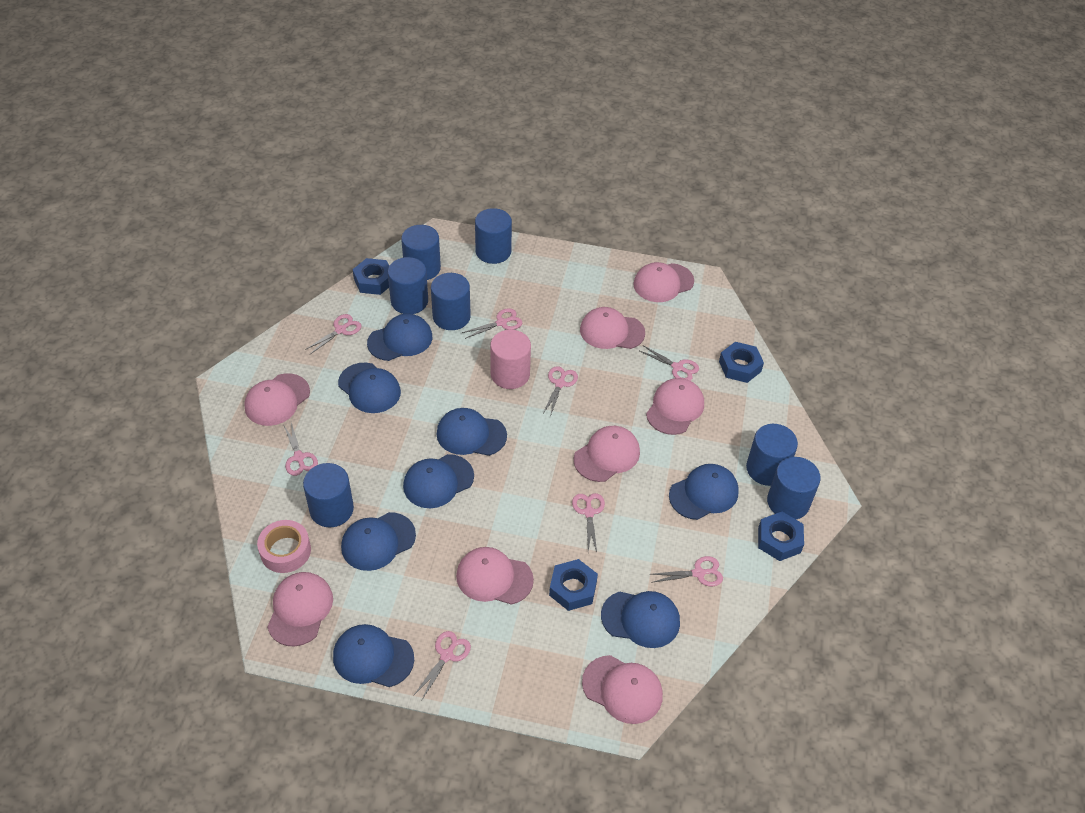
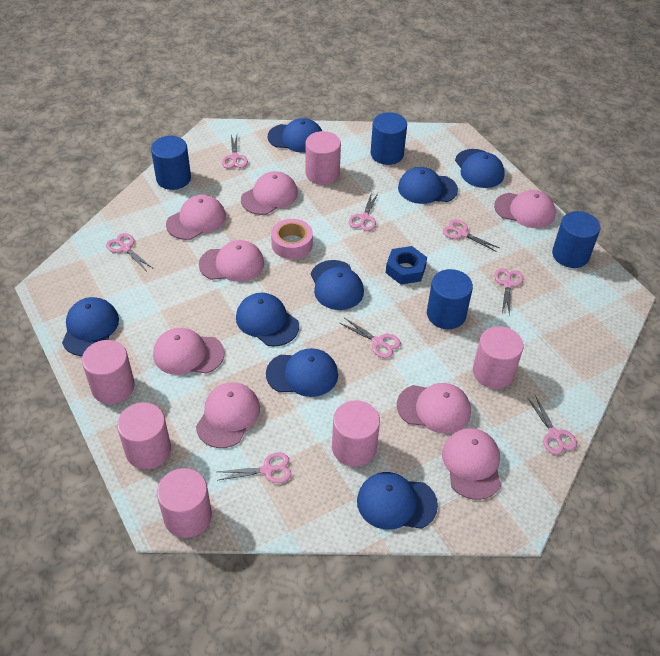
blue cylinder: [303,463,354,527] [388,257,428,314] [401,225,441,280] [431,273,471,330] [475,208,512,264] [746,424,798,486] [767,457,821,519] = 7 -> [151,136,191,190] [371,112,407,165] [427,269,473,329] [552,211,600,268] = 4
blue nut: [353,258,389,295] [549,559,598,611] [719,342,764,383] [758,512,804,561] = 4 -> [386,246,427,285] = 1
pink cylinder: [490,330,531,389] = 1 -> [82,340,135,404] [117,402,171,469] [157,468,212,538] [305,131,341,185] [332,400,380,467] [473,326,524,389] = 6

